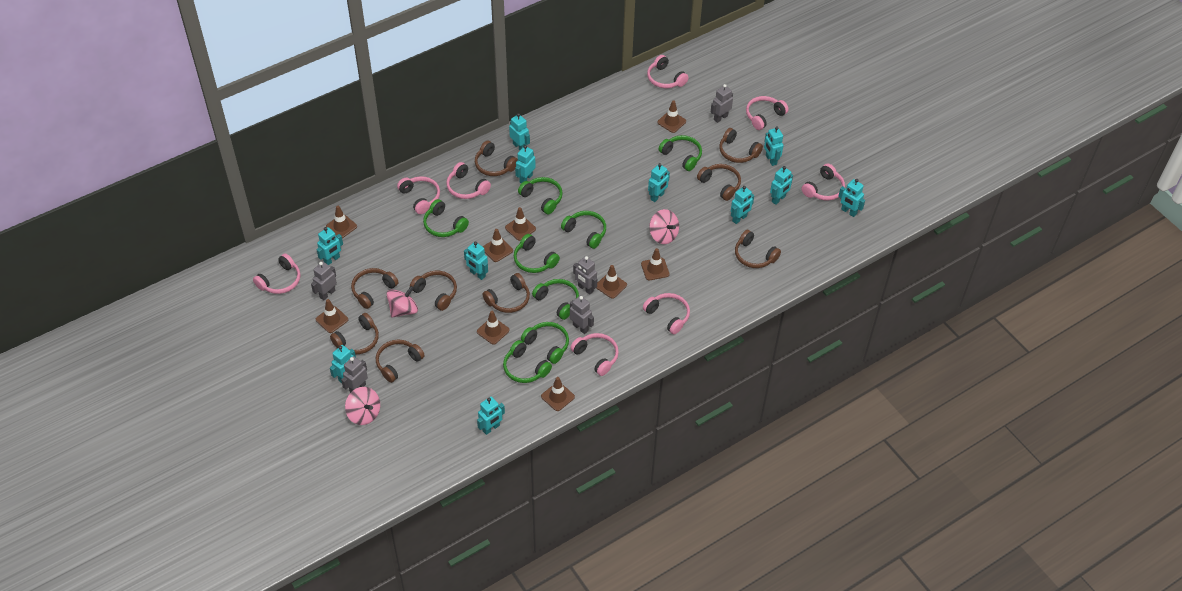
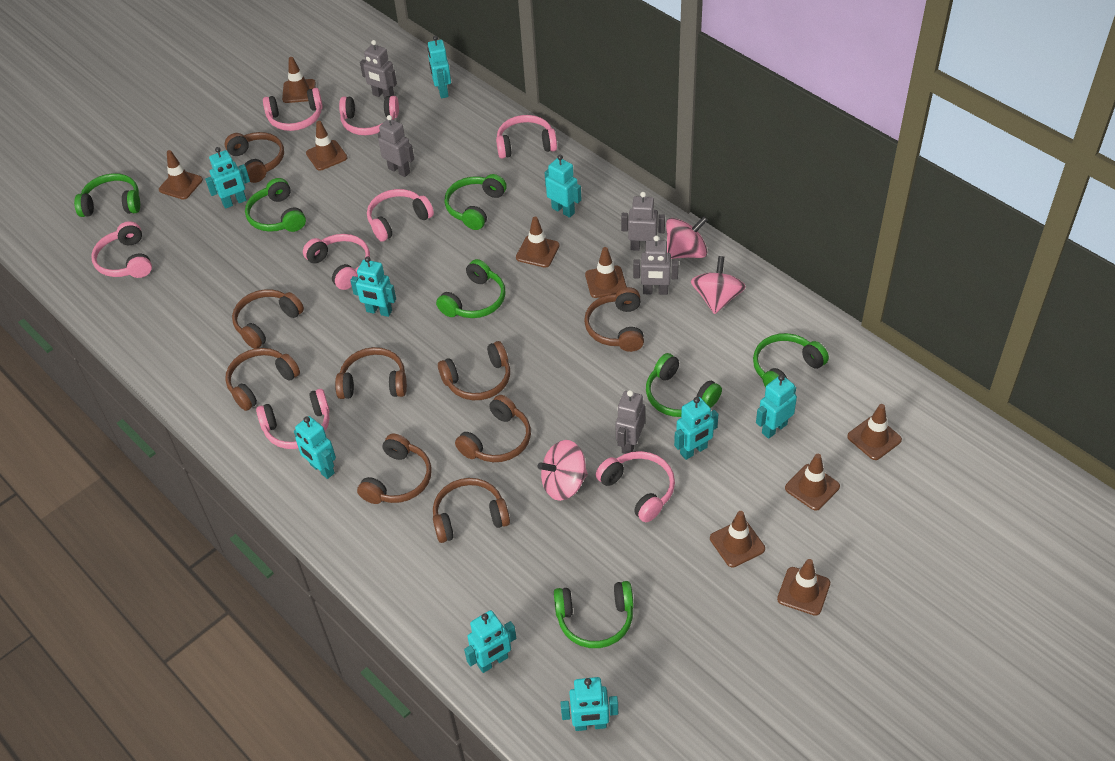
green headphones: [423,199,469,237] [503,340,552,383] [514,234,560,273] [518,177,563,214] [521,322,569,364] [532,279,579,320] [561,211,606,249] [659,135,702,171] = 8 -> [74,173,140,217] [245,178,306,232] [436,259,506,318] [444,174,507,230] [554,581,634,648] [646,353,722,417] [753,333,829,387] = 7
turquoise robot: [316,227,343,265] [330,345,356,383] [464,242,488,280] [477,396,505,435] [509,113,530,150] [515,145,536,183] [648,163,670,202] [731,186,754,224] [764,126,784,166] [770,166,793,205] [838,179,865,217] = 11 -> [205,147,250,209] [294,416,336,479] [350,256,396,317] [427,35,451,98] [464,610,516,673] [545,155,581,218] [560,677,618,731] [674,397,718,460] [756,375,797,439] = 9

